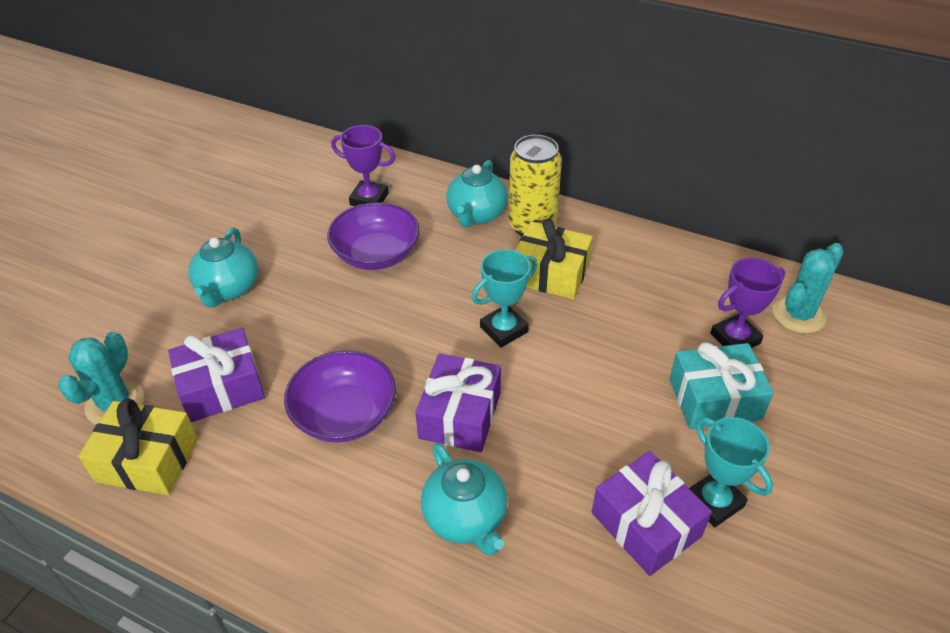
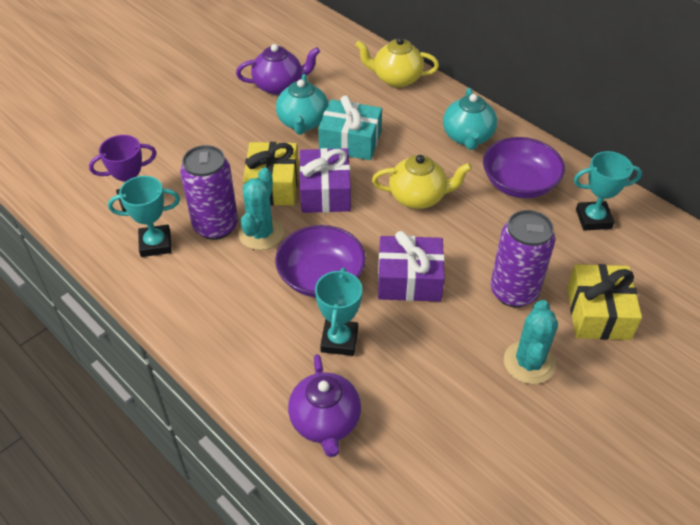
purple can: none = 0 -> [180,145,238,240] [490,210,555,307] = 2
purple gift: [168,328,265,422] [415,353,501,452] [592,451,712,576] = 3 -> [299,148,351,213] [378,231,445,302] = 2
purple teapot: none = 0 -> [236,44,320,95] [288,354,361,457] = 2
purple trophy: [331,125,396,206] [710,258,785,348] = 2 -> [89,135,157,211] = 1
turquoise teapot: [188,228,258,308] [421,443,508,556] [446,160,508,228] = 3 -> [276,74,328,135] [443,88,497,150] = 2
turquoise trophy: [471,249,538,347] [689,417,773,527] = 2 -> [108,176,180,257] [315,268,362,356] [574,151,642,230] = 3
yellow can: [509,135,562,236] = 1 -> none = 0
yellow teapot: none = 0 -> [355,37,439,88] [372,155,472,209] = 2

